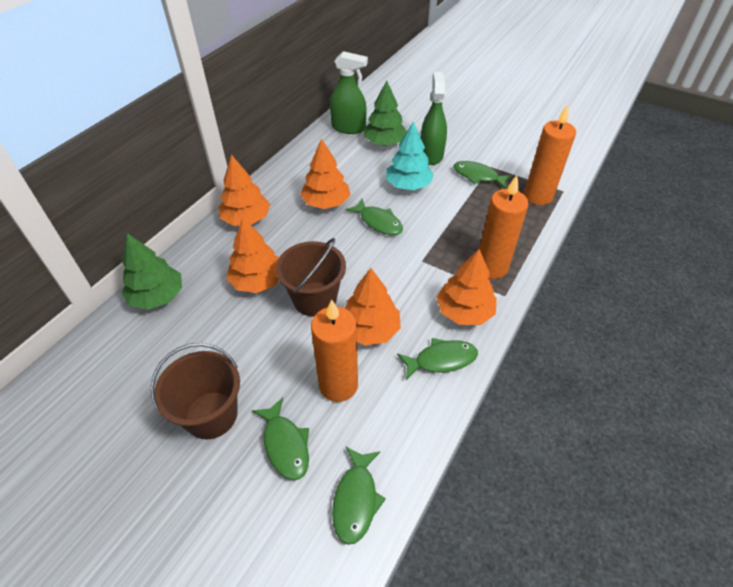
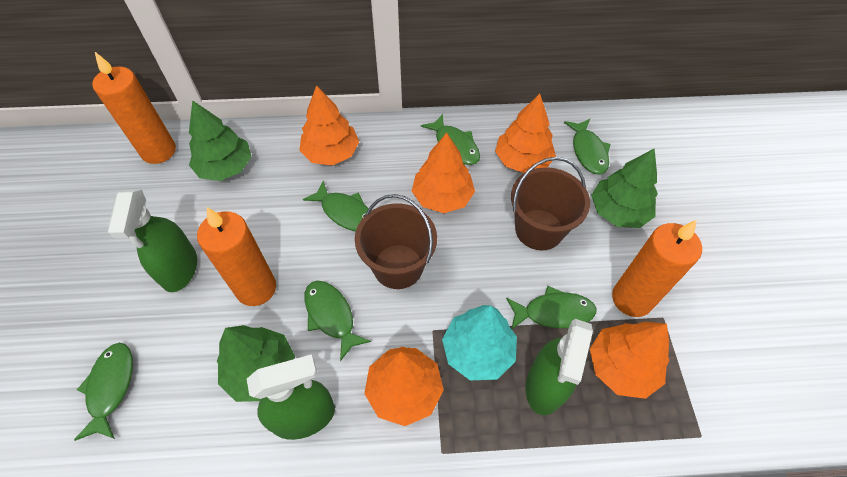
green fish: [252,398,309,480] [332,447,386,545] [345,199,403,235] [397,338,478,380] [454,161,513,189] = 5 -> [74,343,133,441] [303,181,369,231] [305,281,371,361] [421,114,480,165] [506,286,597,329] [564,119,610,174] = 6
green spray bottle: [330,51,368,134] [421,72,447,165] = 2 -> [108,190,197,292] [247,354,335,440] [526,319,593,415] = 3
green tree: [121,233,182,310] [364,81,407,146] = 2 -> [189,100,252,181] [217,325,295,402] [591,148,658,228] = 3

